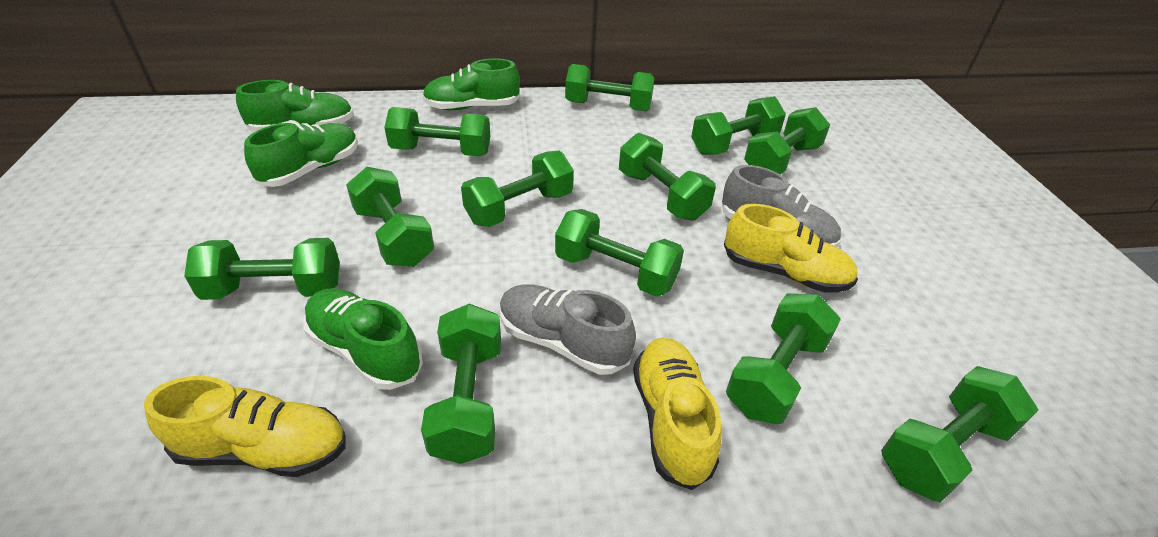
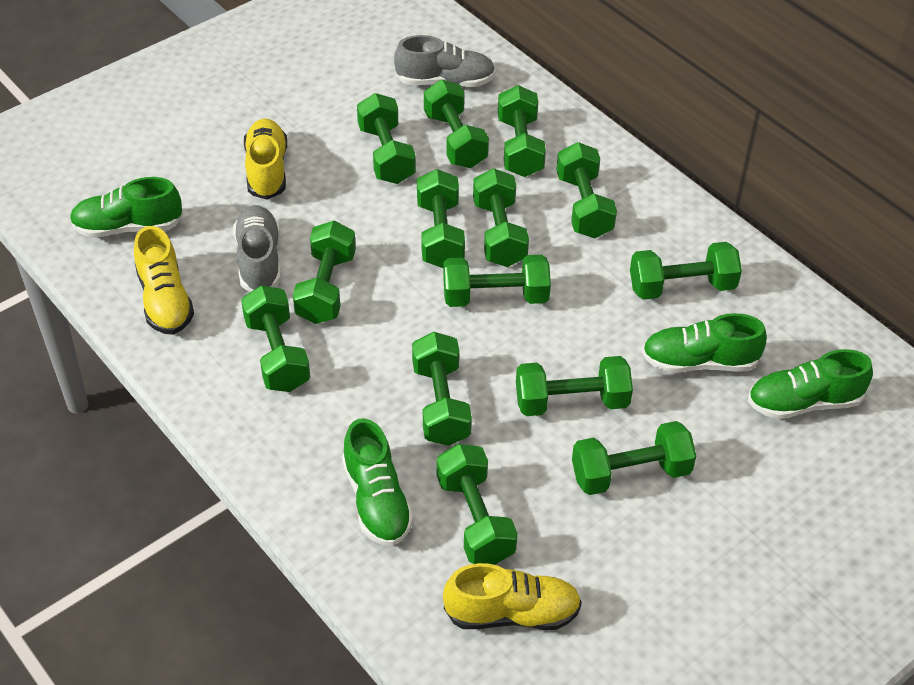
green dumbbell: [184,238,339,300] [346,167,434,267] [384,107,490,156] [421,304,501,464] [461,151,574,227] [555,209,684,297] [565,64,654,111] [619,133,716,221] [691,96,786,155] [726,294,841,424] [744,107,830,174] [881,366,1039,502] = 12 -> [241,285,310,392] [293,221,356,324] [357,93,416,184] [412,332,472,446] [417,169,465,268] [424,80,489,168] [437,444,518,565] [443,255,551,307] [473,168,529,267] [498,85,546,177] [516,356,633,416] [556,142,617,238] [572,421,696,495] [630,242,742,300] = 14

